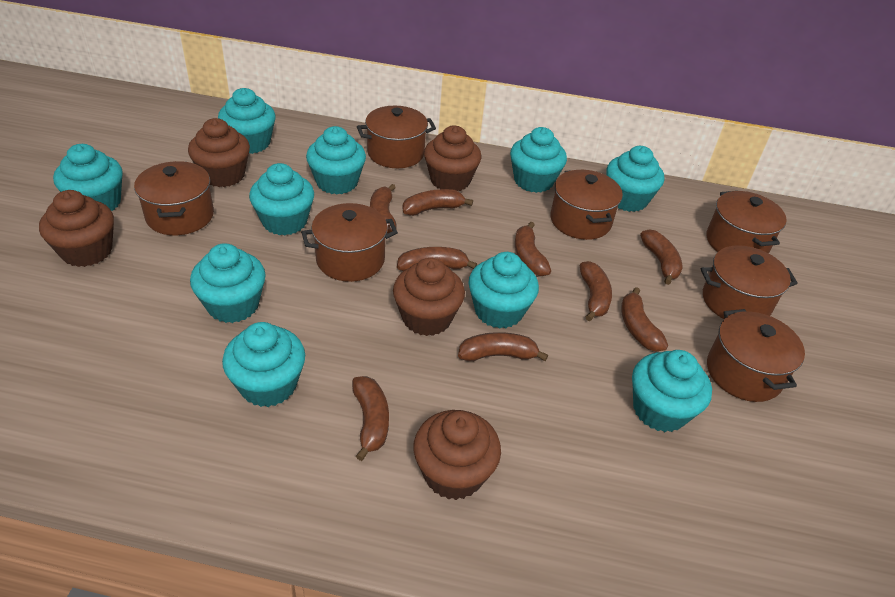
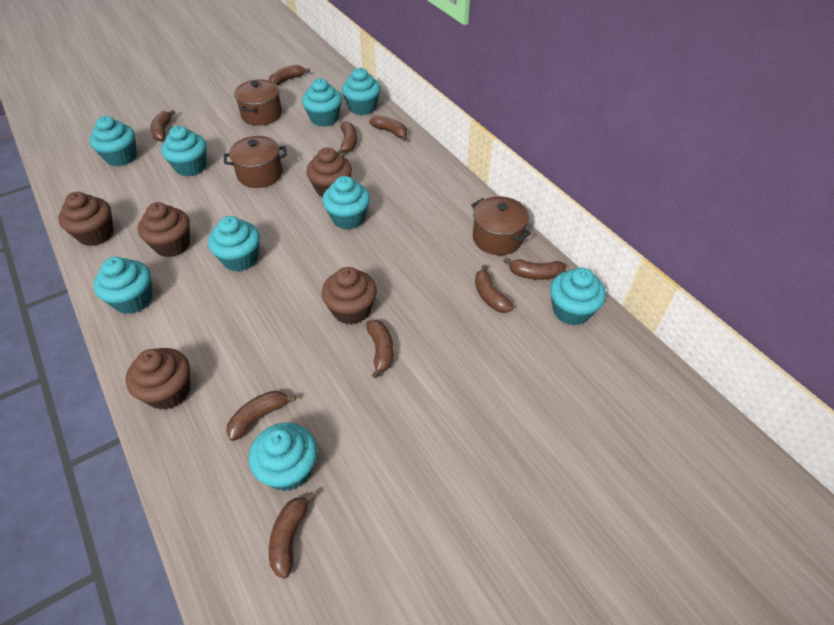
brown pot: [134,161,214,235] [301,203,398,282] [357,106,436,168] [550,170,623,240] [700,245,798,319] [706,191,787,253] [707,309,805,402] = 7 -> [224,136,287,188] [234,79,282,126] [471,196,531,255] = 3
turquoise cupcake: [53,144,123,211] [190,243,266,323] [218,88,276,154] [222,322,305,407] [249,163,314,235] [306,126,366,195] [468,252,539,329] [510,127,567,193] [607,146,664,212] [632,350,712,432] = 10 -> [89,116,137,167] [93,257,152,314] [161,126,207,177] [208,216,260,271] [249,423,317,491] [302,79,342,127] [322,176,370,230] [342,68,381,115] [550,268,606,325] = 9

